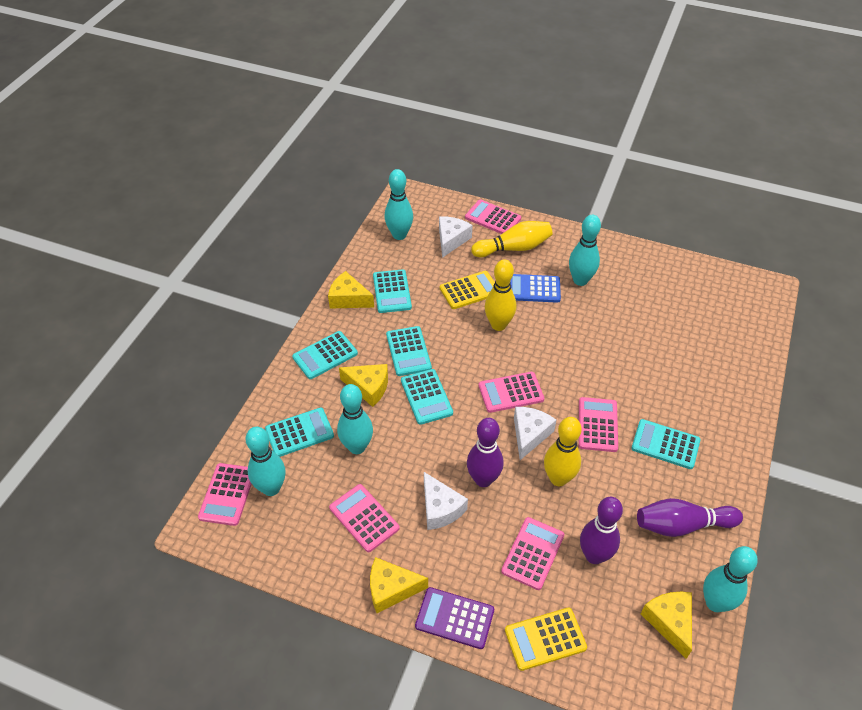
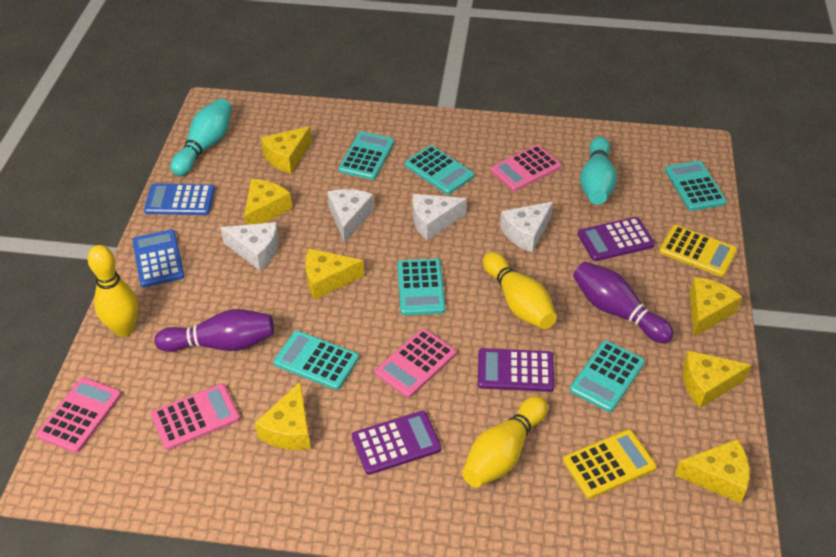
blue calculator: [510,274,561,303] = 1 -> [132,229,184,288] [144,183,215,215] = 2
pink calculator: [198,463,252,526] [329,484,400,552] [465,199,521,234] [478,372,544,413] [501,517,564,590] [579,397,618,452] = 6 -> [37,377,121,453] [151,384,240,450] [375,328,456,398] [490,145,561,191] = 4
purple bowling pin: [467,418,504,487] [580,497,623,564] [637,498,743,537] = 3 -> [154,309,274,352] [573,261,674,343] = 2
purple calculator: [415,587,494,649] = 1 -> [352,411,442,475] [478,348,554,392] [578,217,655,261] = 3
turquoise bowling pin: [245,427,286,496] [337,384,373,454] [384,169,413,240] [569,215,601,286] [703,546,758,612] = 5 -> [170,98,232,176] [580,137,617,205] = 2
white cheese: [424,472,468,530] [439,216,473,258] [514,407,556,460] = 3 -> [220,222,279,270] [327,189,374,243] [412,194,467,240] [500,202,553,253] = 4
yellow cheese: [328,271,374,308] [339,364,388,407] [370,557,428,613] [641,592,692,659] = 4 -> [244,179,292,225] [255,381,311,450] [261,126,311,174] [305,248,364,300] [675,439,750,504] [682,350,751,408] [689,277,742,337] = 7

